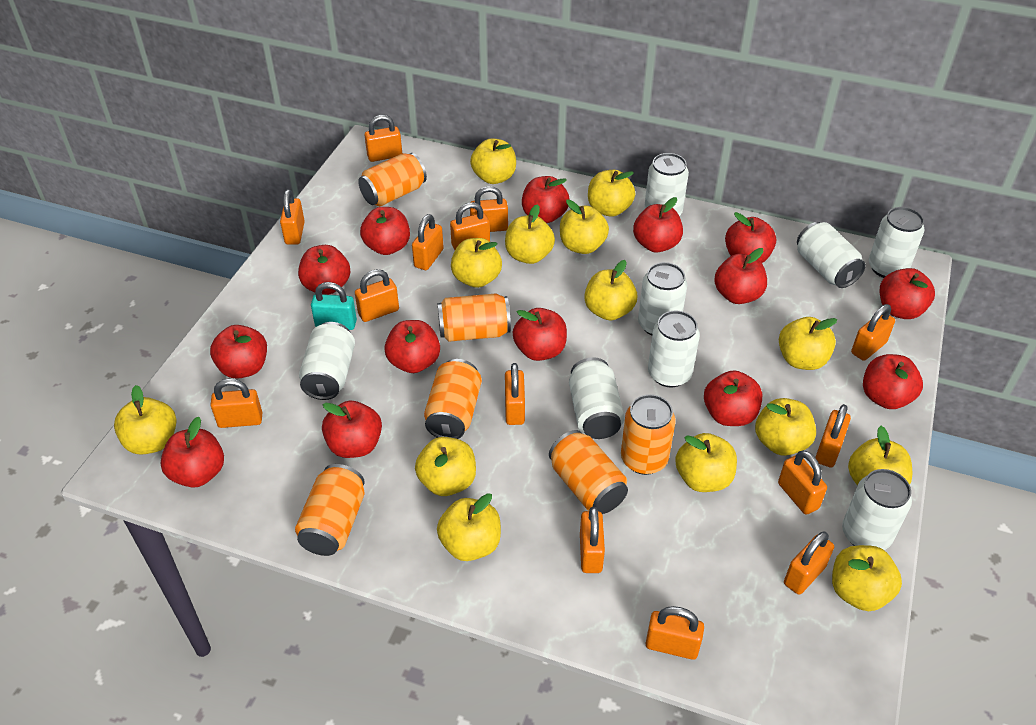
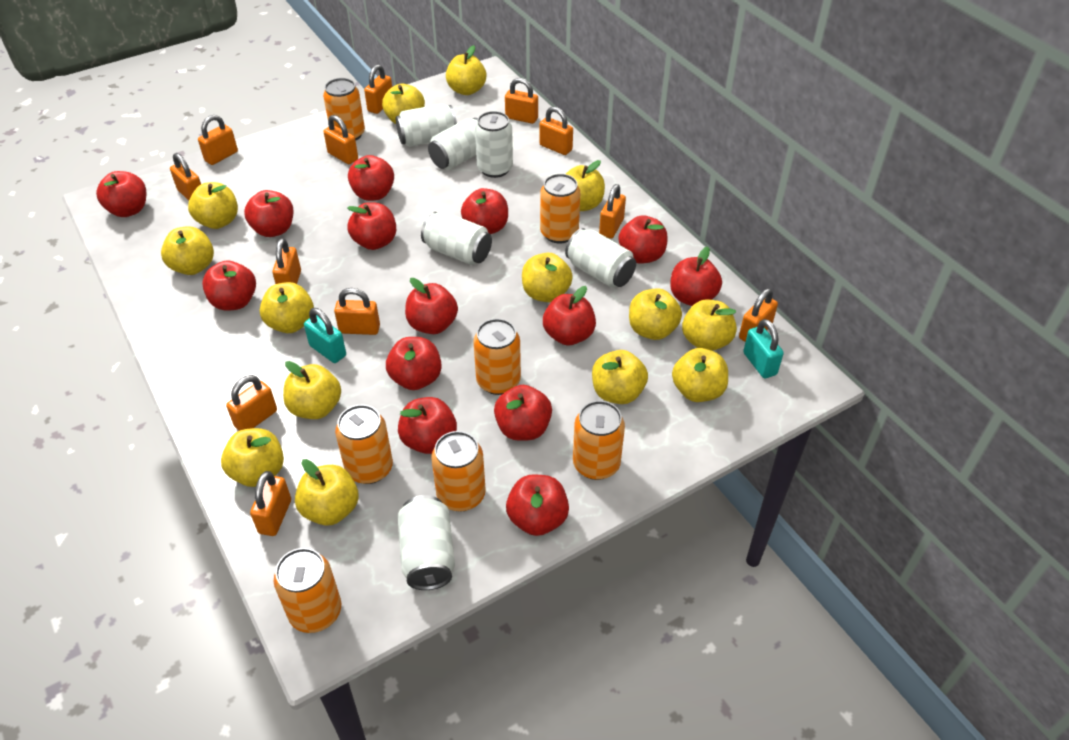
orange can: [295,464,365,556] [358,153,427,207] [424,359,482,439] [438,293,511,342] [549,430,628,514] [621,394,676,475] = 6 -> [274,548,341,633] [323,78,365,141] [335,405,393,484] [431,431,486,512] [473,319,521,395] [540,174,580,243] [573,401,625,480] = 7
orange padlock: [211,379,262,428] [280,189,305,245] [355,269,399,322] [364,115,402,162] [412,214,444,270] [450,202,490,250] [470,186,508,232] [505,363,525,425] [580,507,605,573] [646,606,704,660] [778,450,827,515] [784,531,834,595] [815,404,851,467] [851,304,895,361] = 14 -> [170,153,201,200] [198,115,238,165] [226,375,277,431] [250,471,291,536] [272,238,301,284] [324,115,358,164] [334,288,380,335] [364,64,392,114] [505,78,538,124] [539,107,573,155] [599,184,626,238] [739,288,778,342] = 12
turquoise padlock: [311,282,357,330] = 1 -> [304,308,346,363] [743,319,784,378] = 2
white can: [299,322,355,400] [569,357,625,439] [638,262,687,336] [644,153,689,216] [648,310,700,388] [797,222,866,288] [842,469,912,550] [869,207,924,278] = 8 -> [396,104,457,147] [397,495,455,590] [421,212,492,265] [428,118,478,170] [475,111,513,178] [565,228,636,288] = 6

